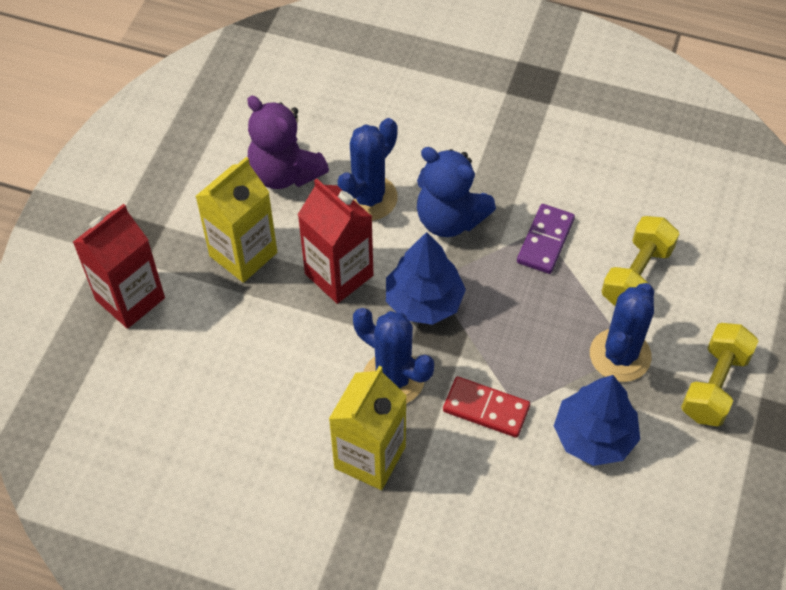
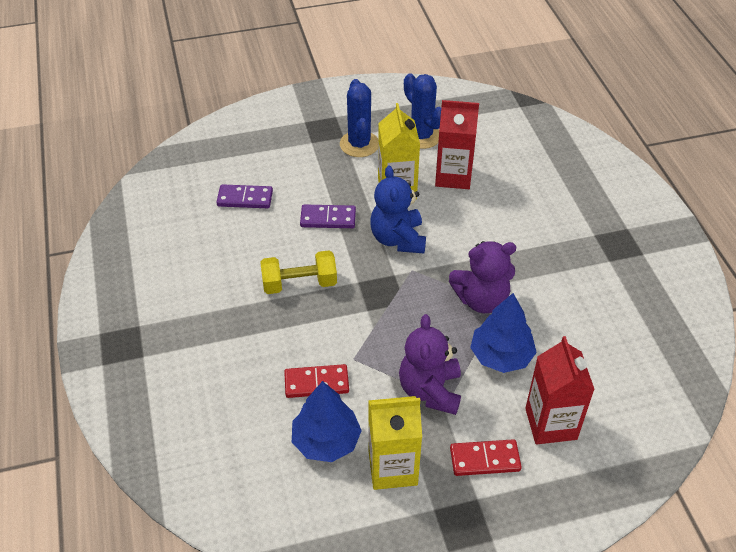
blue cactus: [338,118,398,221] [353,308,434,404] [590,283,654,382] = 3 -> [340,79,378,157] [404,73,441,149] = 2
purple domino: [517,204,575,274] = 1 -> [216,184,273,208] [300,204,356,228] = 2
purple teddy bear: [247,96,329,189] = 1 -> [399,314,461,415] [449,241,516,313] = 2
red domino: [443,377,530,438] = 1 -> [284,364,349,398] [450,439,522,476] = 2
yellow dumbbell: [601,216,679,306] [681,323,758,427] = 2 -> [260,250,337,294] = 1

